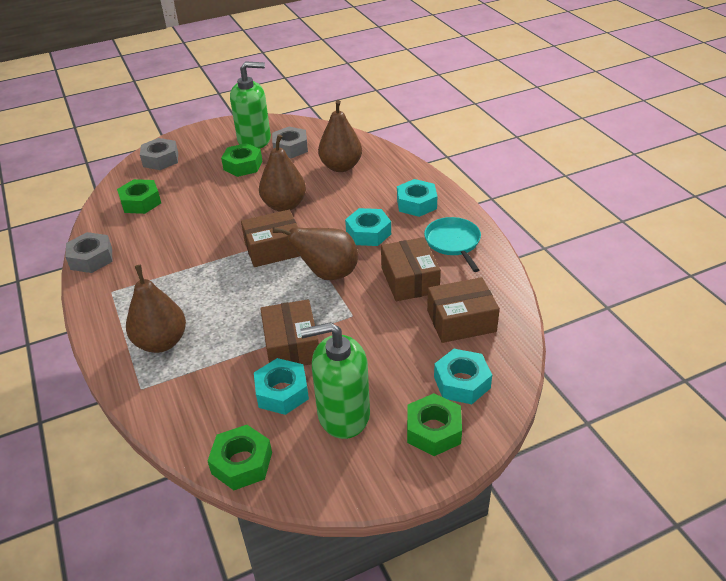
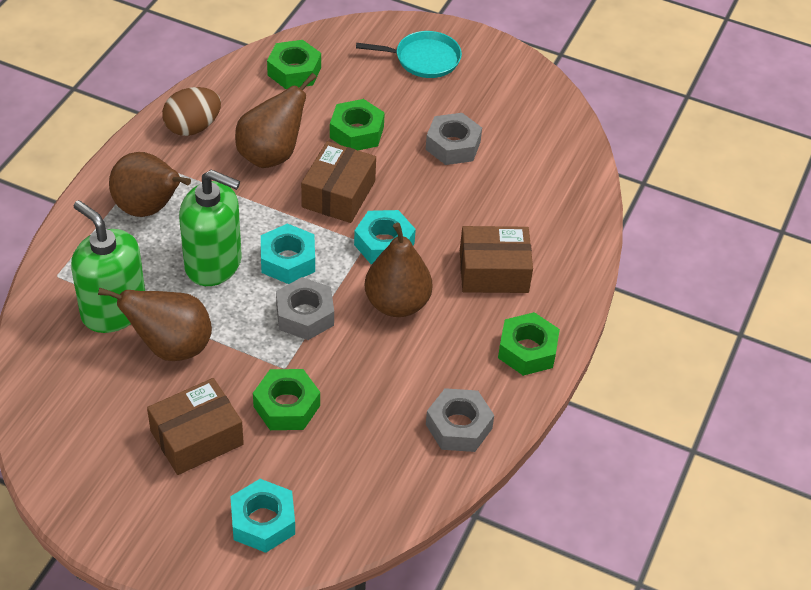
brown box: [241,210,300,267] [260,299,319,366] [381,237,441,301] [427,277,500,343] = 4 -> [147,378,244,475] [301,141,376,223] [460,226,533,293] = 3
brown egg: none = 0 -> [162,87,221,136] = 1
turquoise nut: [254,358,309,415] [345,208,391,246] [397,179,438,217] [434,349,492,404] = 4 -> [230,479,295,553] [261,223,315,284] [354,210,416,264] = 3

